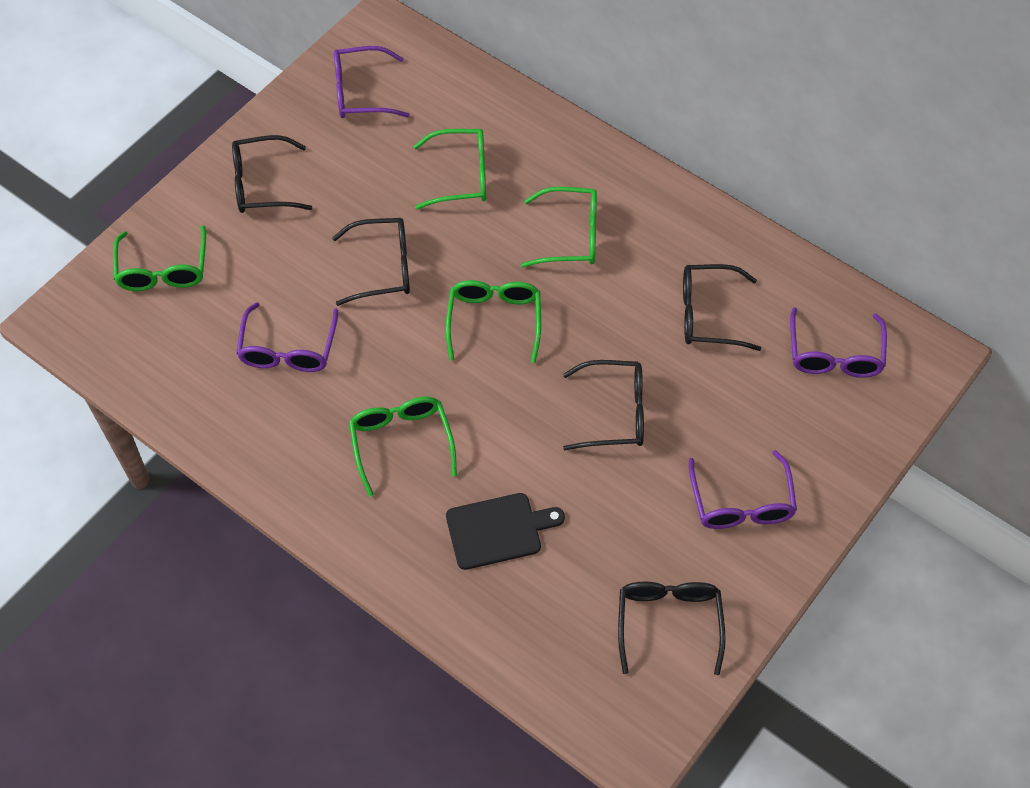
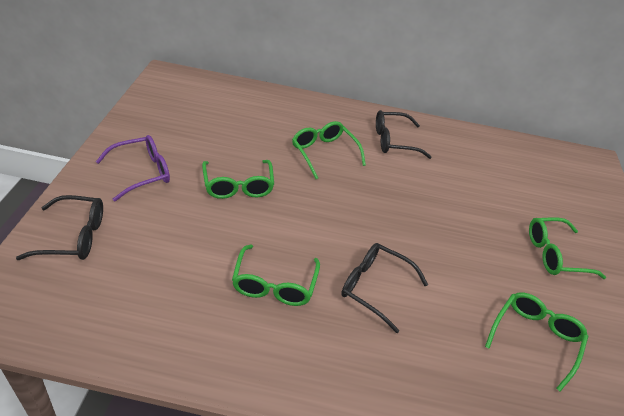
black cutting board: [446,493,565,570] = 1 -> none = 0
black glasses: [232,135,312,213] [332,218,410,306] [563,360,644,450] [618,581,726,675] [683,264,761,351] = 5 -> [16,195,103,260] [341,243,428,333] [376,110,432,159] = 3
purple glasses: [236,302,338,372] [334,46,410,118] [689,450,797,529] [790,308,887,378] = 4 -> [96,135,170,202] = 1

